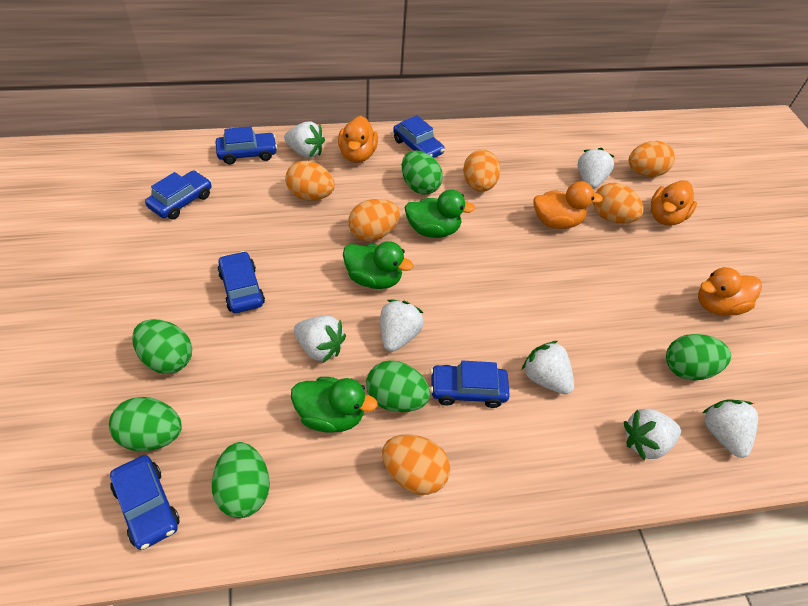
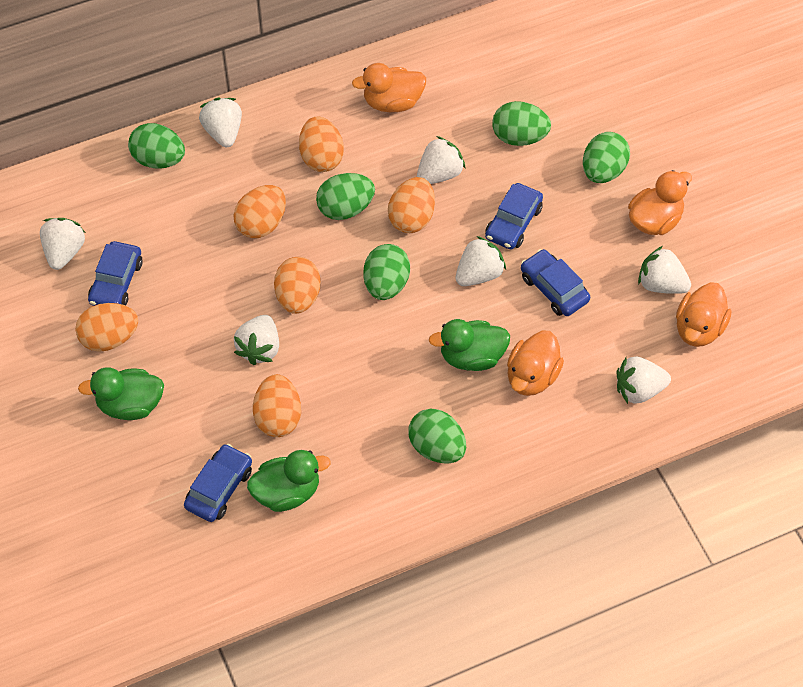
blue car: [110,455,180,550] [145,171,212,219] [216,126,277,165] [217,251,265,313] [393,115,445,158] [430,360,510,408] = 6 -> [88,241,143,306] [184,444,252,522] [485,183,543,250] [521,249,590,316] = 4

